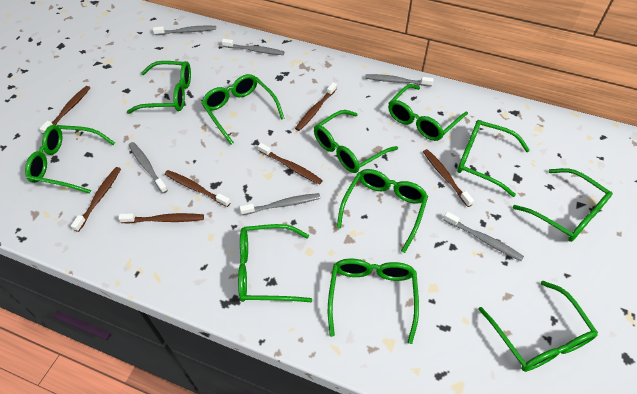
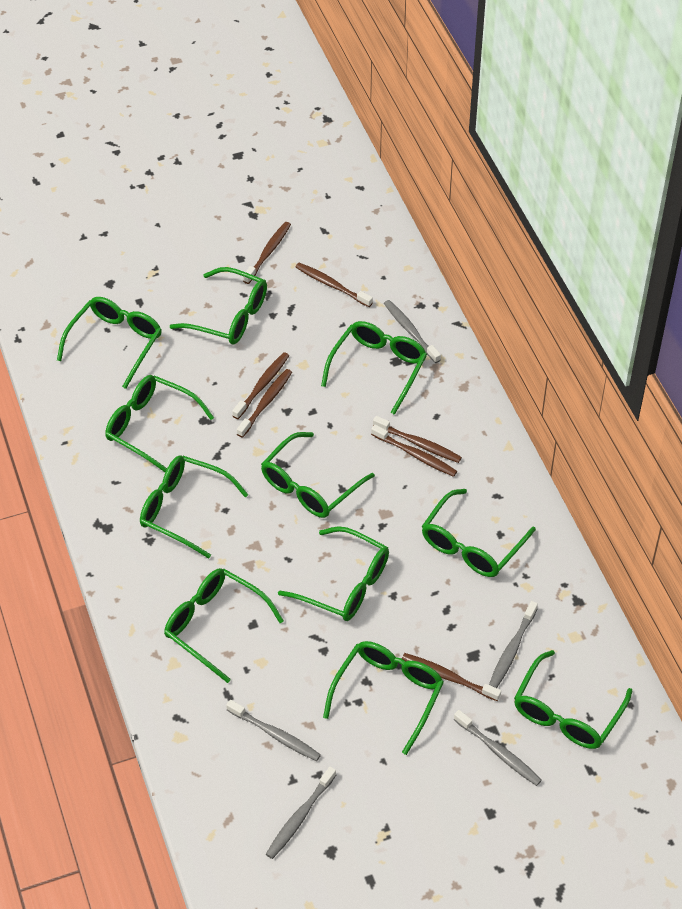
grey toothbrush: [129,142,168,193] [153,26,216,35] [222,39,284,55] [240,193,320,215] [365,74,433,86] [443,212,524,261] = 6 -> [226,700,321,761] [266,766,336,859] [384,300,441,363] [454,710,542,786] [489,601,538,688] = 5

